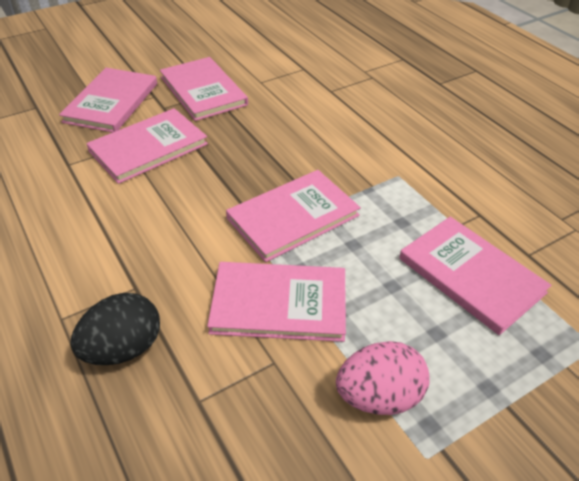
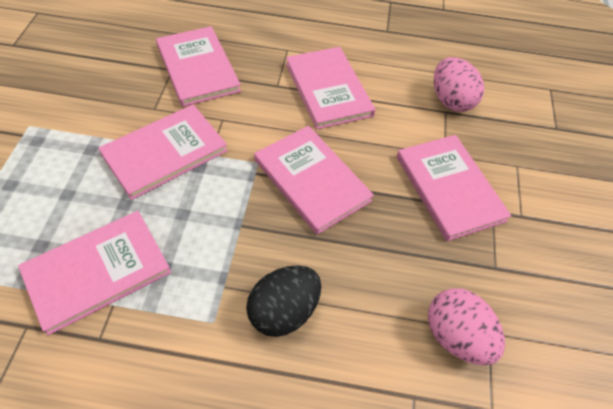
pink egg: [336,341,430,415] = 1 -> [428,288,505,365] [434,57,484,112] = 2

